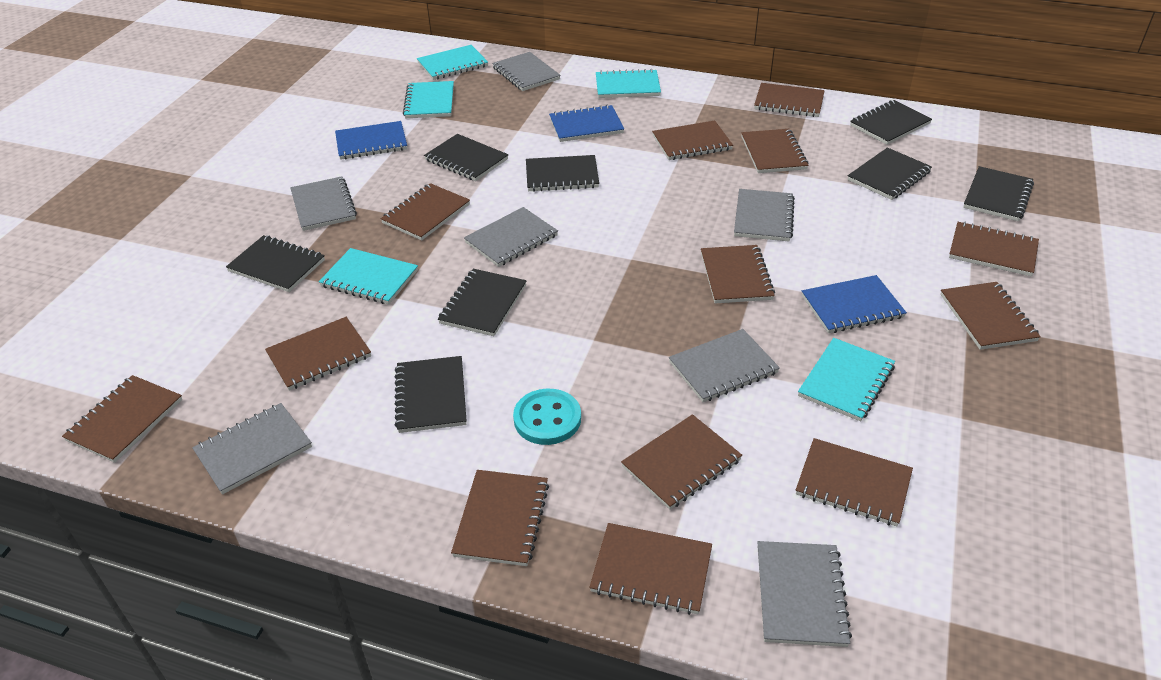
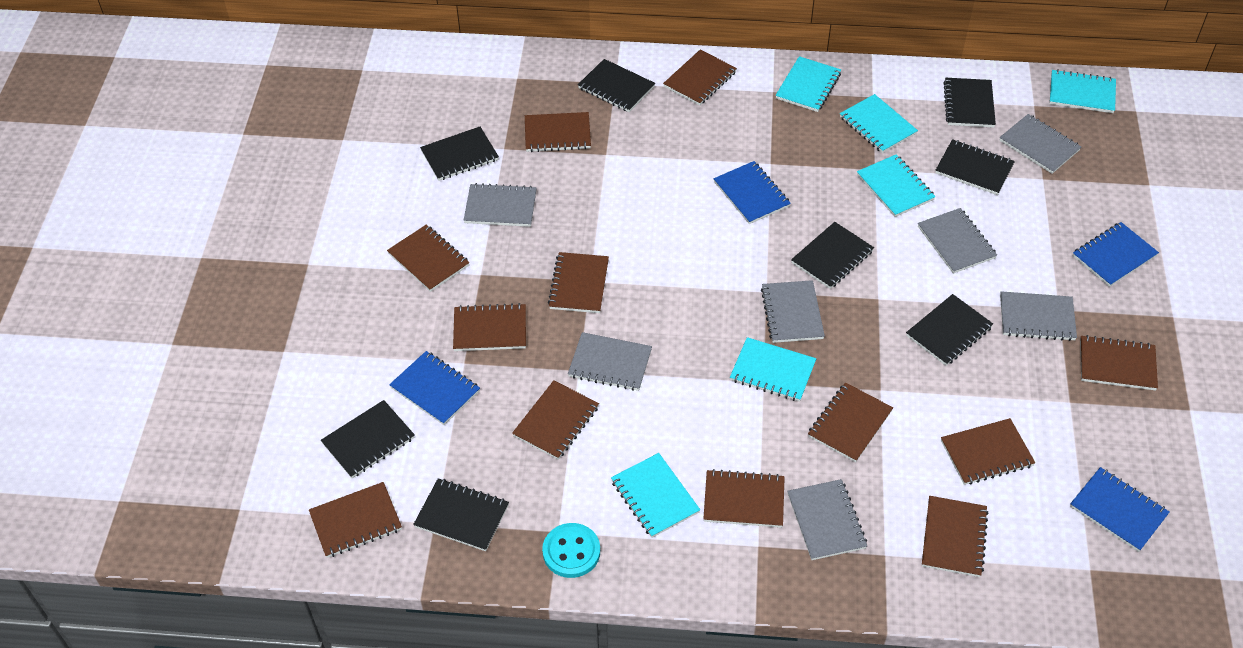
blue notebook: [335,121,407,160] [549,105,624,142] [802,275,907,333] = 3 -> [389,351,480,425] [714,161,791,224] [1070,467,1169,552] [1073,222,1159,287] = 4
brown notebook: [62,375,182,463] [265,317,371,391] [381,183,470,241] [451,470,549,566] [589,523,712,615] [621,414,742,510] [652,121,733,160] [701,245,775,303] [741,129,809,173] [754,83,825,117] [796,438,913,526] [940,282,1041,350] [949,222,1039,276] = 13 -> [309,482,402,558] [387,225,470,292] [453,303,526,351] [512,380,599,460] [525,112,591,152] [548,252,609,313] [663,50,737,106] [703,469,785,528] [808,382,893,462] [922,496,989,577] [941,418,1035,485] [1080,335,1158,391] = 12
turquoise notebook: [319,248,418,305] [403,81,454,118] [417,45,488,80] [596,69,661,98] [798,338,895,422] = 5 -> [611,453,700,538] [730,337,816,402] [775,56,841,112] [840,94,918,153] [857,154,936,217] [1049,69,1116,113] = 6

